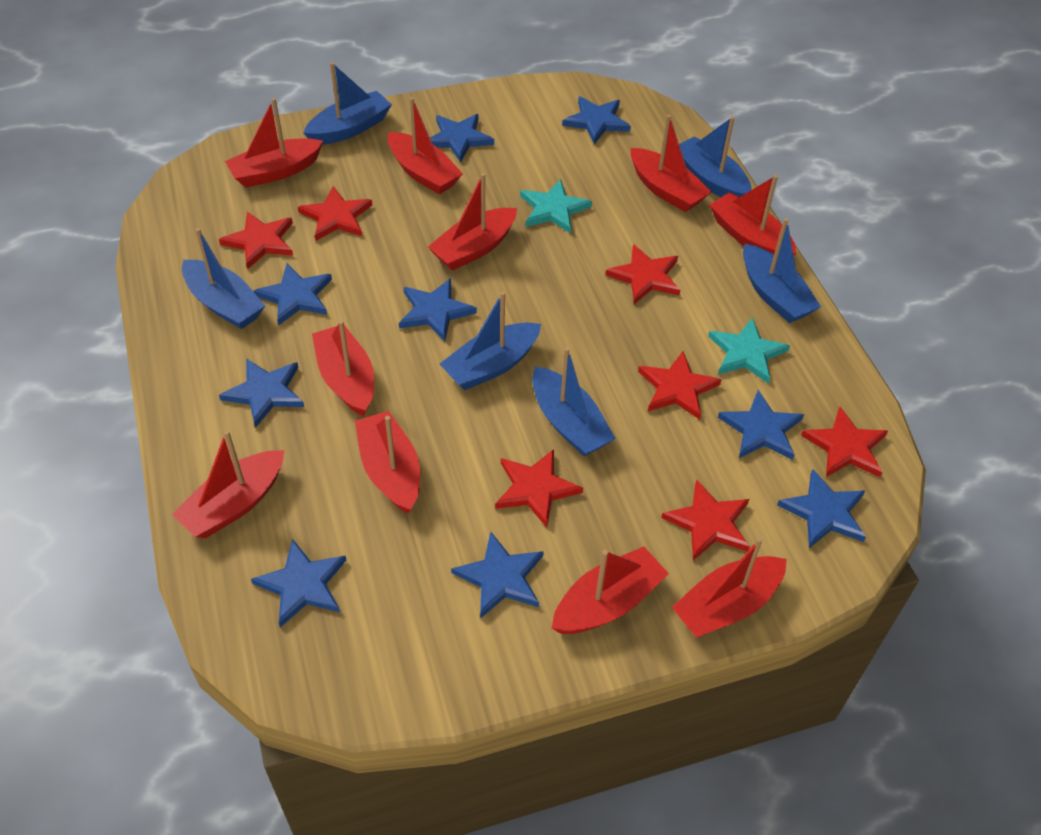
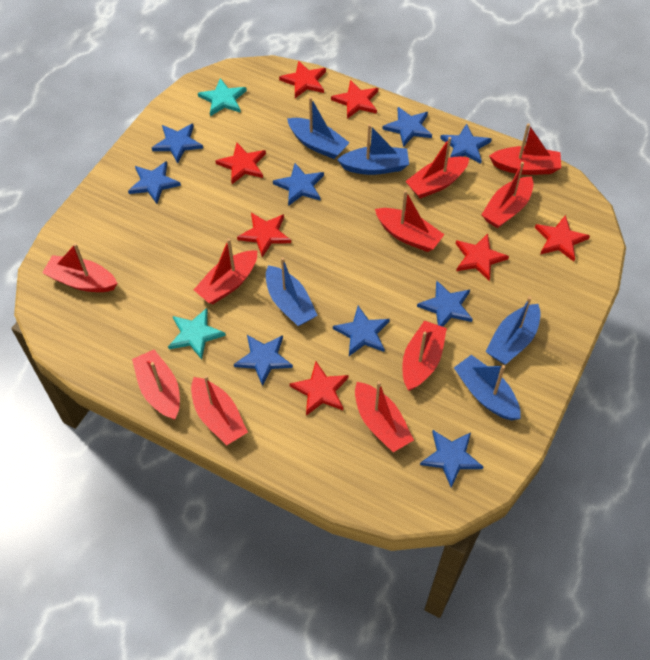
blue boat: [182,228,265,329] [303,62,392,145] [440,291,541,390] [532,347,616,456] [679,116,752,197] [743,218,821,323] = 6 -> [266,257,318,326] [287,97,350,159] [337,124,409,175] [454,355,521,420] [486,296,541,364] = 5

